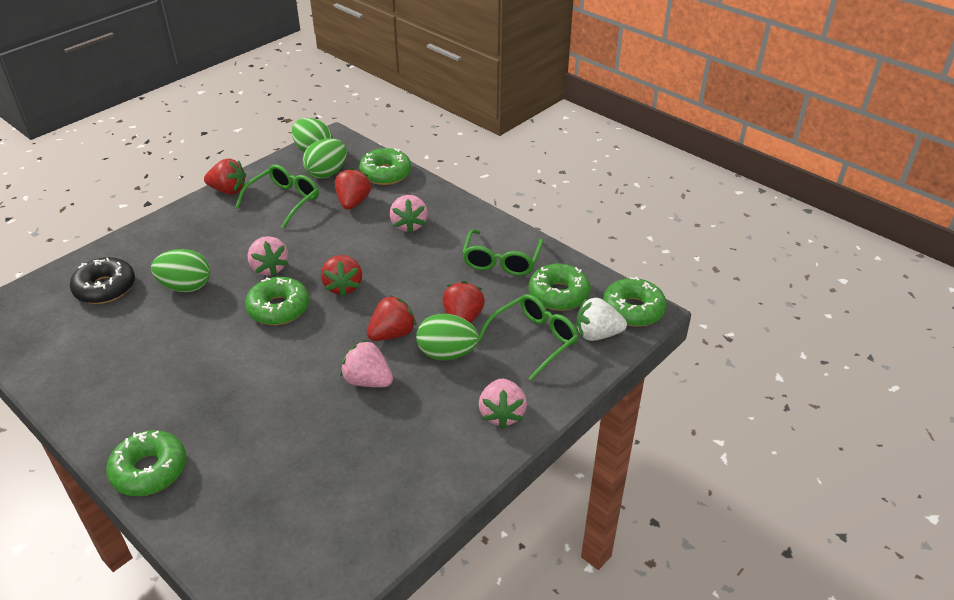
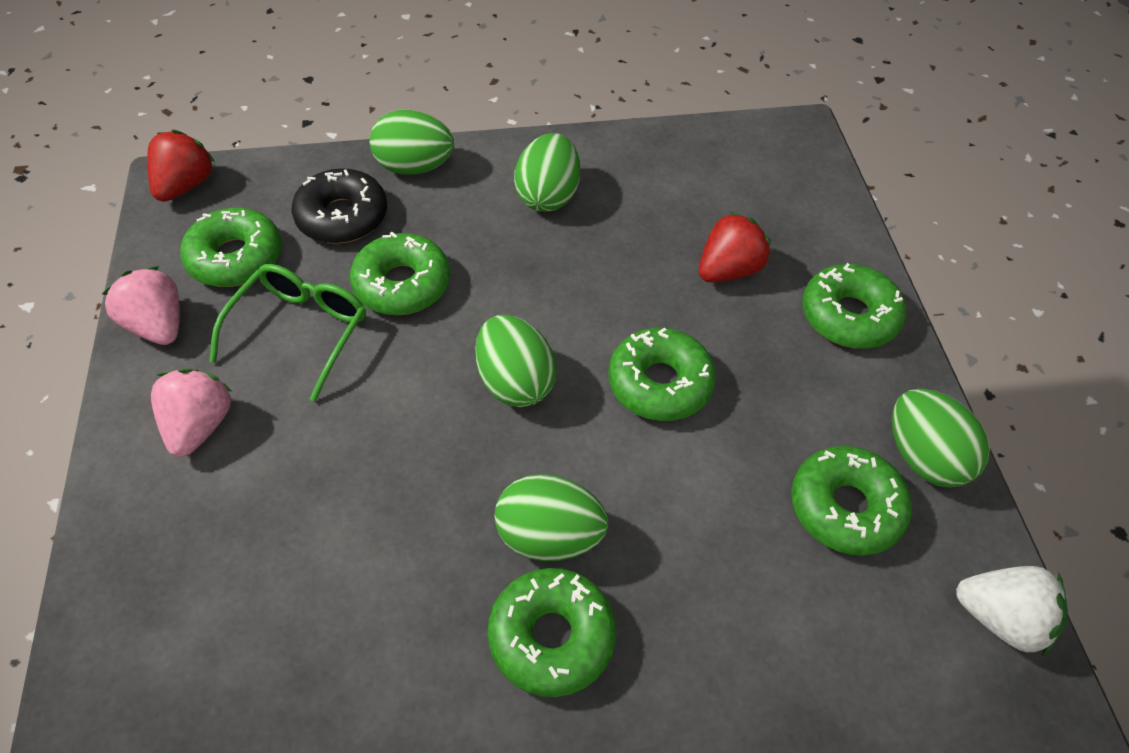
green donut: [106,430,186,496] [245,277,309,325] [359,148,411,185] [529,264,591,311] [603,277,667,327] = 5 -> [180,208,282,287] [350,232,450,315] [487,568,616,697] [608,327,716,421] [791,446,912,556] [802,263,906,349] = 6
green egg: [151,249,210,292] [292,118,333,153] [303,138,347,179] [416,314,479,360] = 4 -> [370,110,454,175] [475,314,557,407] [494,474,608,561] [514,133,580,212] [892,389,990,487] = 5
green glasses: [235,165,319,229] [462,229,543,276] [478,294,578,381] = 3 -> [209,264,366,402] = 1
pink strawberry: [247,236,288,276] [340,340,393,387] [390,195,428,234] [479,379,527,429] = 4 -> [102,266,180,345] [151,369,232,457] = 2
red strawberry: [204,158,246,195] [321,255,362,297] [335,168,371,210] [367,295,416,341] [442,281,485,323] = 5 -> [147,130,215,202] [699,212,771,283] = 2

